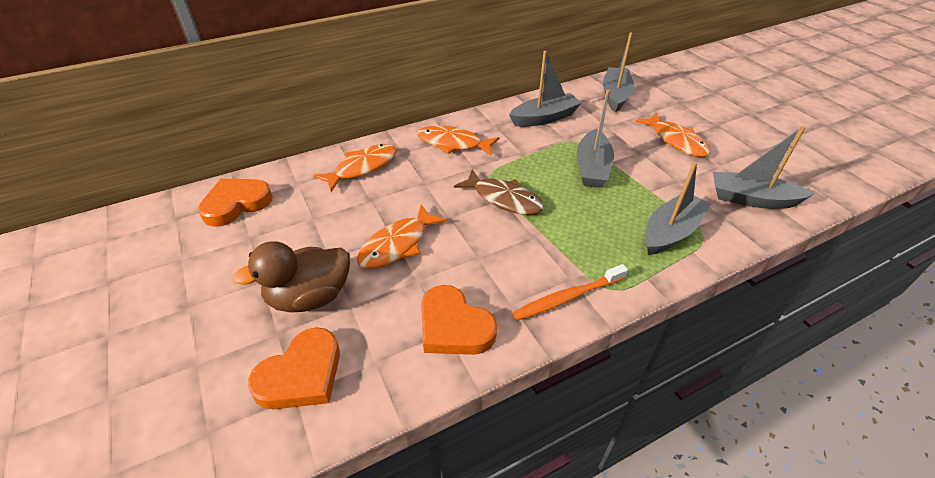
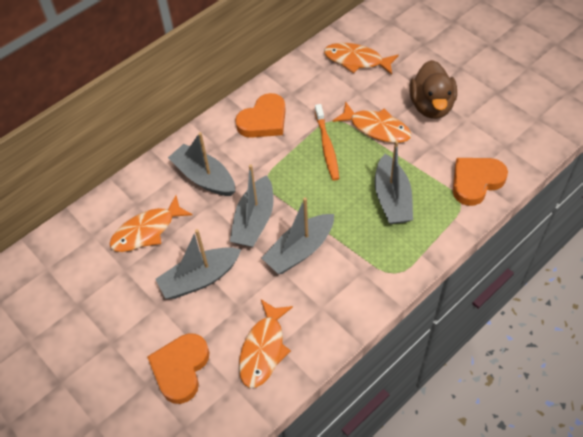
brown fish: [454,169,544,215] = 1 -> none = 0

